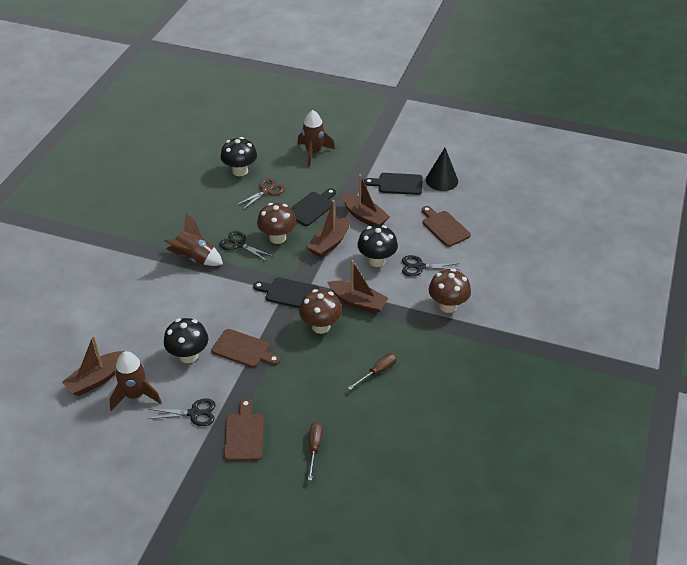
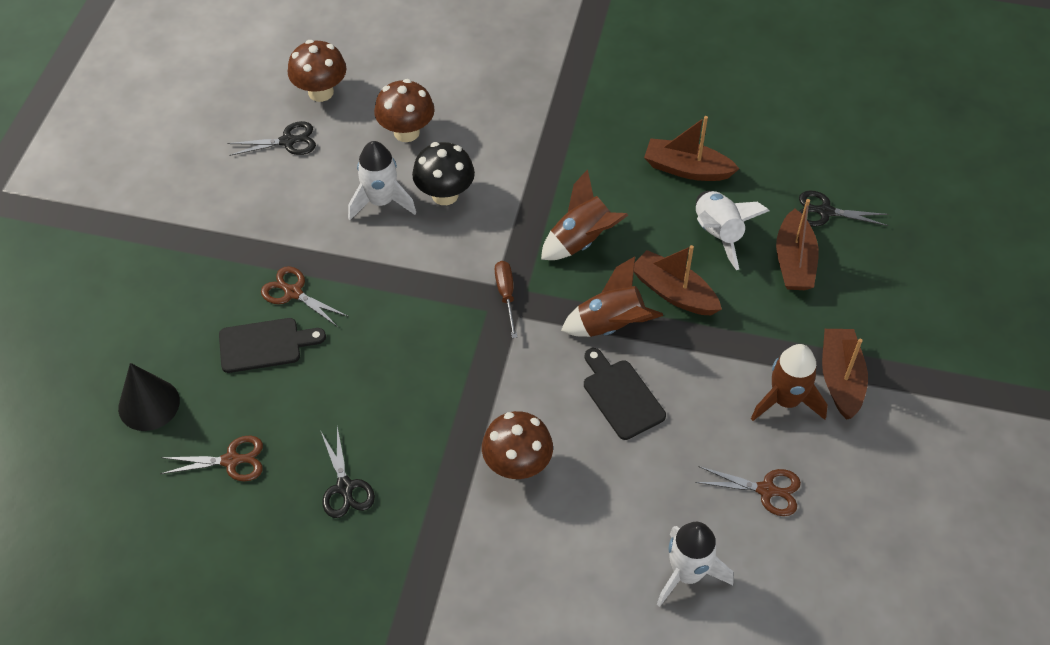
black cutting board: [253,277,319,308] [291,188,336,226] [364,173,423,195] = 3 -> [219,318,326,373] [584,348,666,440] = 2
black mushroom: [164,318,208,363] [221,137,257,176] [357,225,398,267] = 3 -> [412,142,475,205] = 1
brown cutting board: [211,329,280,368] [224,399,264,461] [422,206,471,247] = 3 -> none = 0
brown scissors: [237,178,285,210] = 1 -> [160,436,263,481] [261,266,349,327] [695,466,801,516] = 3
brown screwdriver: [308,422,323,481] [348,353,397,390] = 2 -> [495,261,517,338] = 1
white rocket: none = 0 -> [348,141,416,220] [657,522,733,607] [696,191,769,270] = 3

